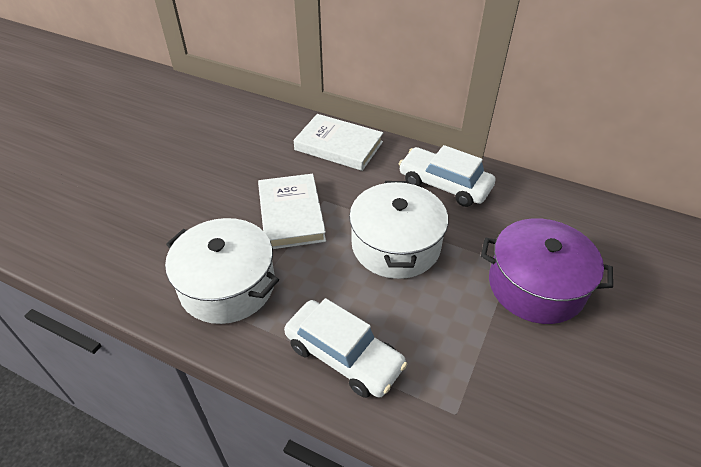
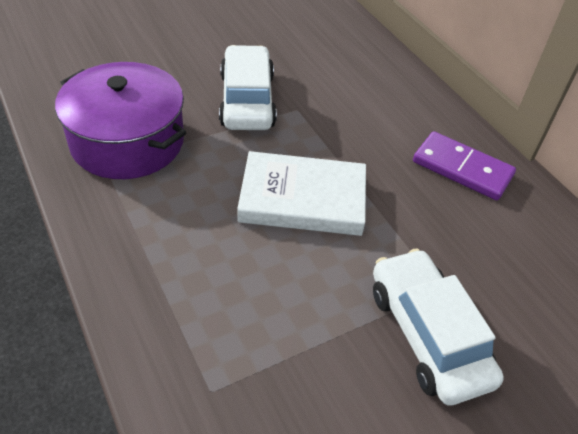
purple domino: none = 0 -> [413,131,516,200] = 1
white book: [258,174,326,249] [293,114,383,171] = 2 -> [237,151,366,236] = 1
white pot: [165,218,279,324] [349,181,448,279] = 2 -> none = 0

